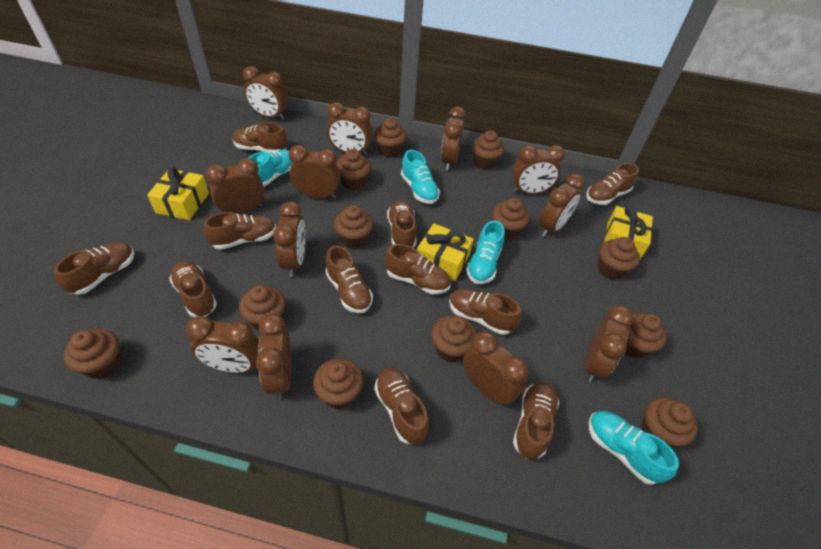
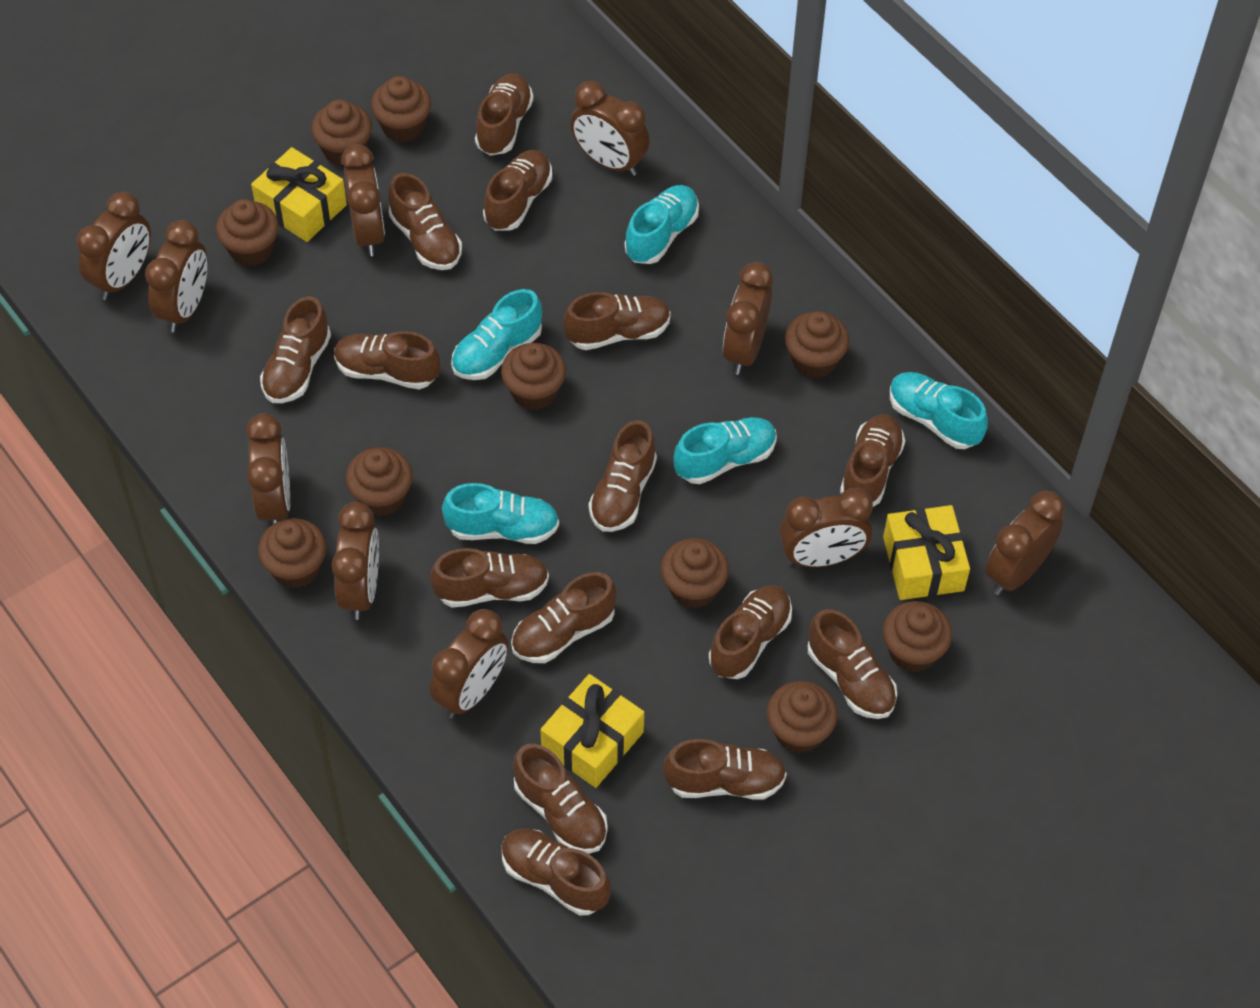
brown clock: [186,316,259,373] [206,158,265,214] [243,66,288,120] [256,314,292,399] [273,201,306,277] [289,145,340,199] [327,102,373,155] [441,107,466,170] [463,331,529,406] [512,145,565,194] [539,174,585,237] [584,305,633,383] = 12 -> [76,192,151,300] [145,220,207,332] [246,413,290,525] [331,502,379,620] [341,144,385,256] [430,609,509,718] [570,81,650,176] [723,262,773,375] [779,488,873,567] [985,491,1065,595] = 10
brown cupcake: [64,329,121,379] [239,285,285,331] [313,358,363,409] [334,205,373,249] [336,149,371,190] [374,118,407,158] [431,315,477,362] [472,130,505,170] [492,198,530,240] [598,237,640,280] [625,313,667,358] [641,397,698,448] = 12 -> [216,199,279,266] [258,518,326,588] [311,99,372,166] [346,447,413,516] [371,76,431,143] [501,343,566,410] [661,538,729,609] [767,681,838,753] [785,311,849,379] [883,601,952,672] = 10
brown shoe: [54,242,134,295] [169,261,217,317] [203,212,276,250] [233,122,288,152] [325,246,373,313] [374,368,429,444] [385,244,451,294] [387,200,417,247] [449,289,522,335] [513,381,559,460] [586,163,639,205] = 11 -> [260,296,331,403] [334,331,440,389] [388,173,462,270] [430,548,549,607] [475,73,534,155] [483,150,552,230] [502,829,611,916] [511,572,617,663] [513,744,608,854] [563,292,671,350] [589,420,657,532] [663,739,787,800] [709,585,792,679] [808,609,897,719] [840,414,905,507] = 15
turquoise shoe: [248,150,293,186] [401,150,440,204] [466,221,505,284] [589,411,679,485] = 4 -> [442,483,559,544] [451,289,542,380] [625,185,699,264] [673,417,777,484] [890,372,988,449] = 5

